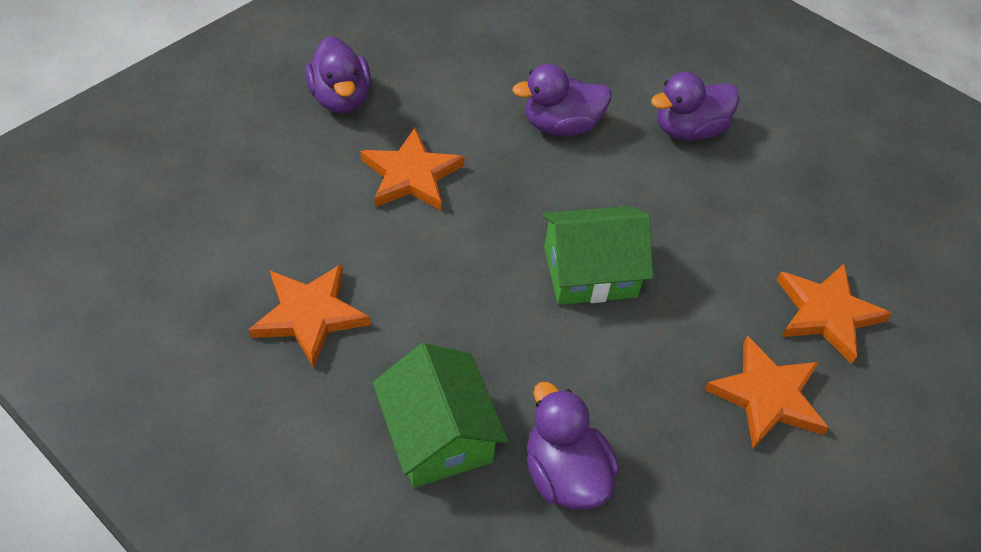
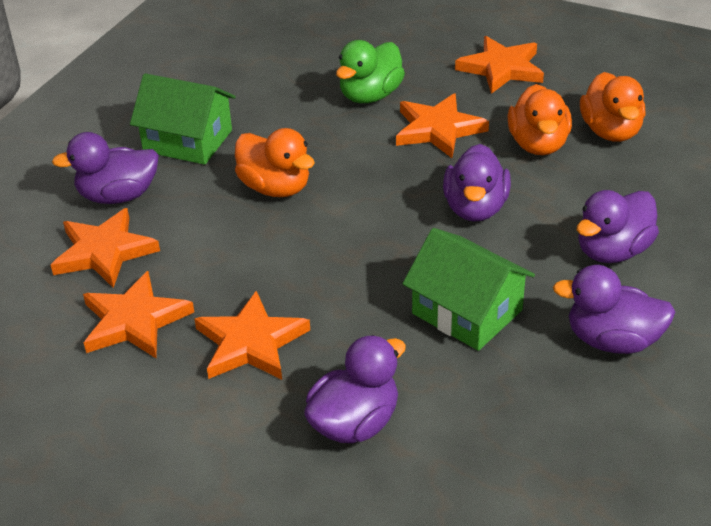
green duck: none = 0 -> [336,40,405,103] = 1
orange duck: none = 0 -> [235,128,315,197] [507,84,572,155] [580,72,646,142] = 3
orange star: [248,264,371,368] [360,128,464,210] [704,336,829,449] [777,264,892,364] = 4 -> [51,208,160,288] [83,271,194,358] [194,291,310,380] [396,93,489,158] [455,36,544,94] = 5
purple duck: [305,36,371,113] [512,64,612,136] [527,382,619,510] [651,72,740,141] = 4 -> [52,132,159,204] [305,335,406,443] [443,144,511,222] [553,265,675,354] [577,190,659,263] = 5

